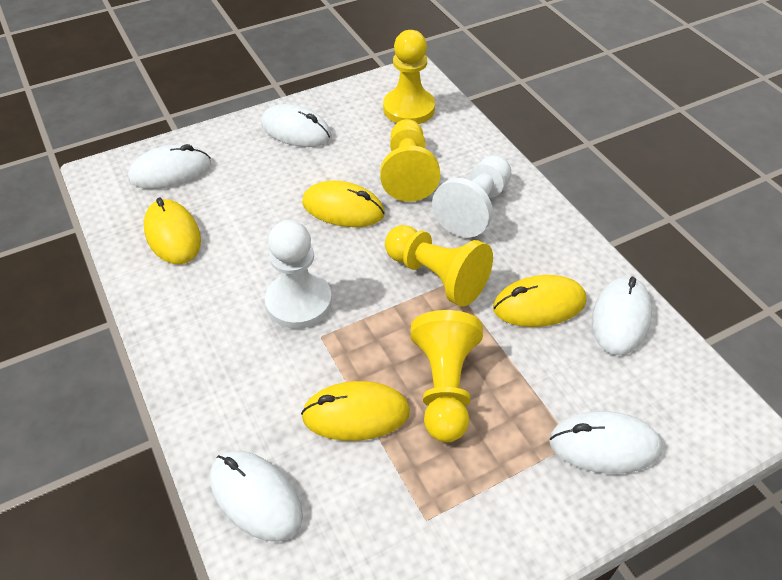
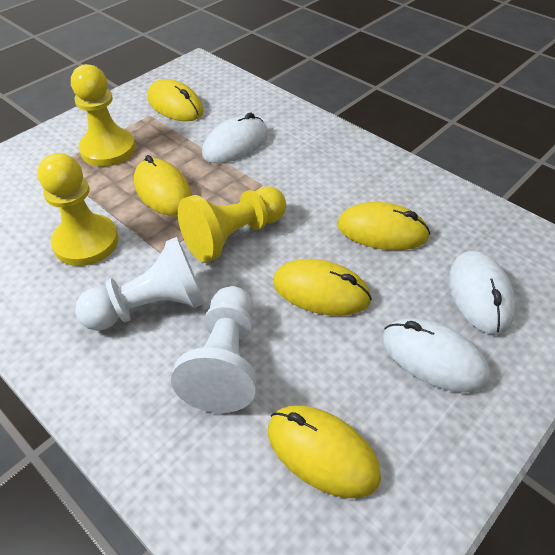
white mouse: [128,144,211,189] [210,451,303,542] [261,104,332,147] [549,411,662,474] [592,277,652,355] = 5 -> [202,113,268,163] [382,318,490,393] [449,251,515,335] = 3
yellow mouse: [144,198,201,265] [301,381,410,441] [302,181,385,227] [493,275,587,327] = 4 -> [134,155,192,216] [148,79,204,121] [268,406,381,498] [273,259,372,316] [337,202,430,250] = 5
yellow pawn: [380,119,440,202] [383,30,435,124] [385,225,493,307] [411,310,483,442] = 4 -> [37,153,119,266] [71,64,136,167] [178,186,286,263] = 3

